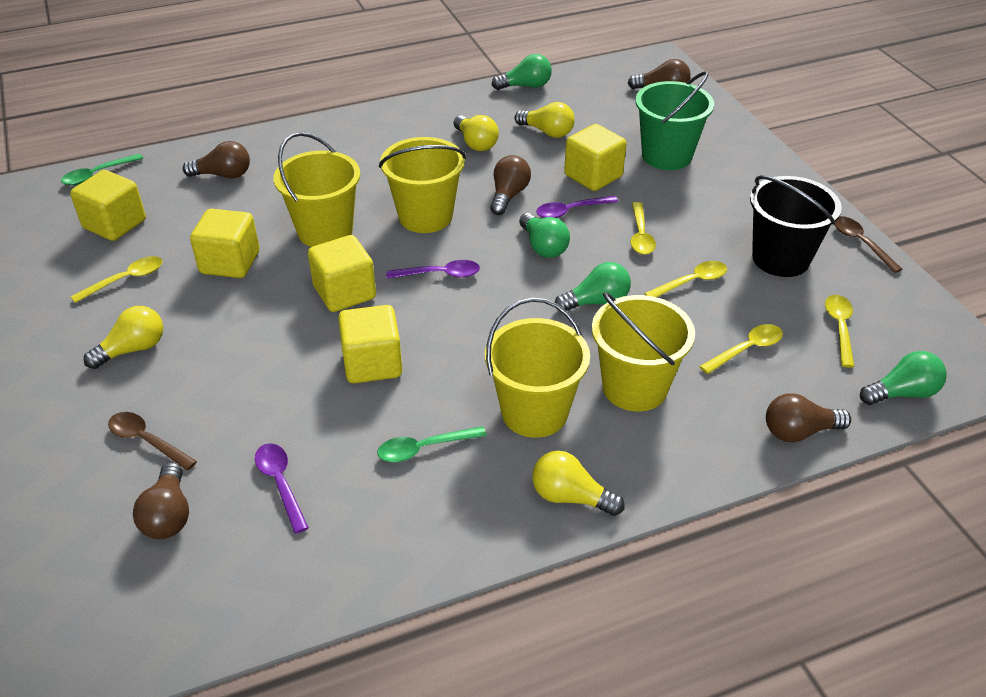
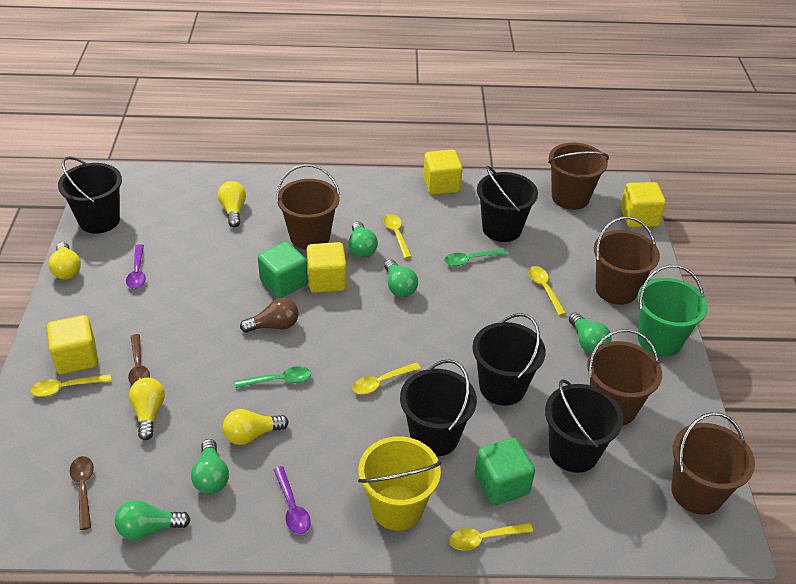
black bucket: [750,175,842,277] = 1 -> [58,156,122,234] [400,359,477,457] [472,313,546,406] [477,166,538,242] [545,379,623,473] = 5
brown bucket: none = 0 -> [276,164,340,250] [548,143,609,210] [587,329,662,425] [594,216,660,305] [671,412,755,515] = 5
brown light bulb: [133,462,189,539] [183,141,250,178] [490,155,531,215] [628,59,691,89] [766,393,851,442] = 5 -> [240,298,299,333] = 1
green cube: none = 0 -> [258,242,308,298] [475,438,535,505] = 2
green light bulb: [492,54,552,90] [519,213,570,258] [555,262,631,311] [860,351,947,405] = 4 -> [115,500,190,540] [191,439,229,494] [348,222,378,258] [384,259,418,297] [569,313,612,353] = 5
purple spoon: [255,443,309,534] [386,260,480,279] [536,196,618,218] = 3 -> [126,244,146,289] [273,466,311,534] = 2
yellow bucket: [273,132,360,247] [379,137,466,233] [485,298,590,438] [592,292,695,411] = 4 -> [358,436,442,531] = 1
yellow cube: [70,170,146,241] [190,209,259,278] [308,235,376,312] [338,305,402,383] [564,124,626,191] = 5 -> [47,315,98,374] [307,242,347,293] [423,150,463,195] [620,182,666,227] = 4

